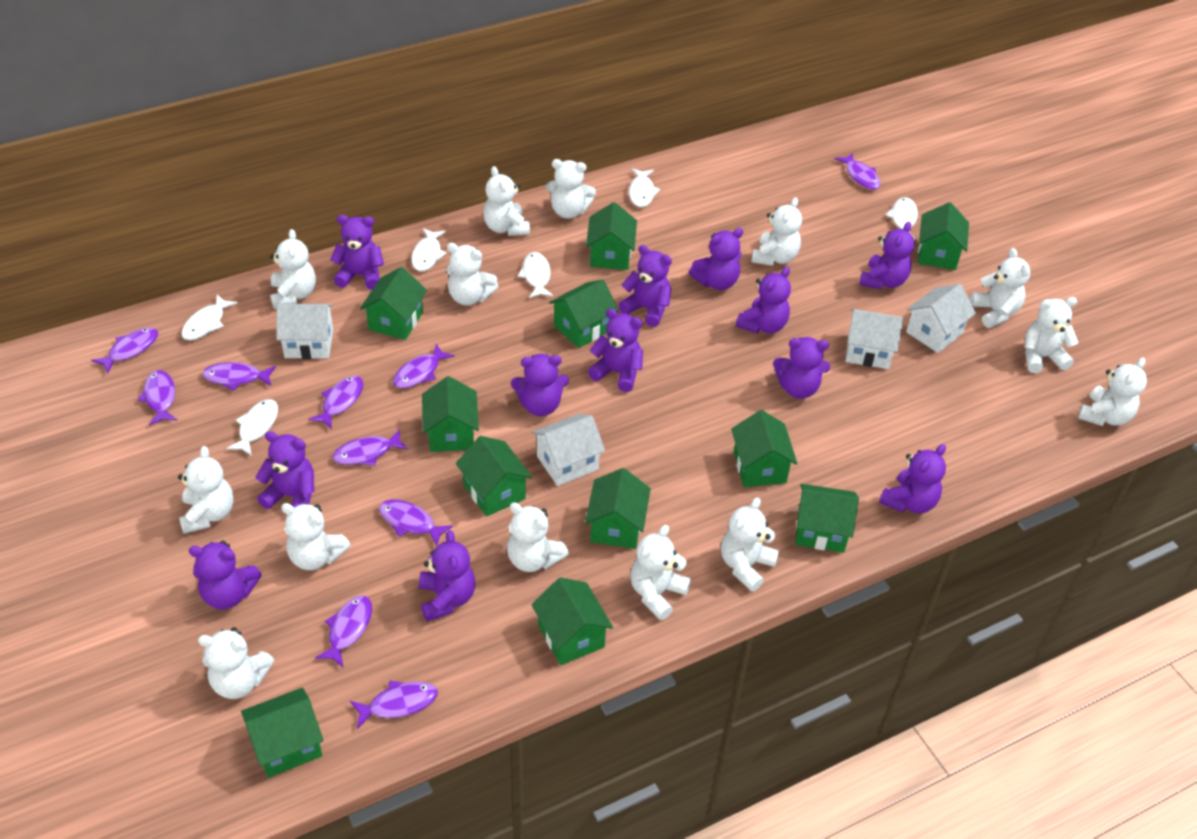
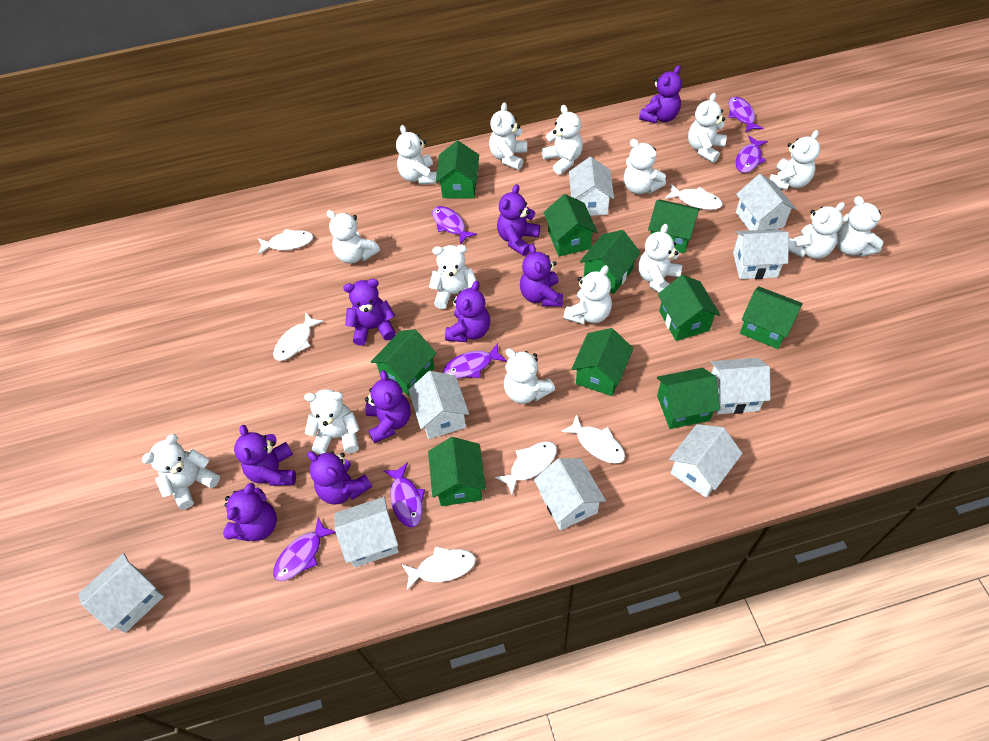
green house: [241,687,323,778] [360,267,427,340] [422,376,479,452] [456,436,532,517] [531,577,613,665] [549,279,619,348] [585,468,651,549] [586,202,637,270] [731,410,797,487] [795,484,859,553] [918,202,969,270] = 11 -> [371,329,437,396] [428,437,486,506] [436,141,479,198] [543,194,597,257] [572,328,633,396] [580,230,641,294] [648,199,700,253] [657,368,720,429] [658,275,720,341] [740,286,803,349] = 10
purple fish: [91,327,158,374] [138,370,178,426] [202,362,276,391] [308,376,364,429] [315,596,372,668] [332,429,408,466] [350,681,438,729] [379,500,453,546] [393,344,455,388] [835,153,880,190] = 10 -> [273,517,336,581] [383,462,425,527] [432,206,477,245] [443,343,507,378] [729,97,764,133] [735,136,768,173] = 6
purple teddy bear: [188,541,262,609] [256,431,315,509] [330,215,384,290] [419,530,475,622] [511,354,569,416] [588,308,643,392] [618,245,672,327] [689,228,743,290] [736,267,791,334] [773,337,830,399] [860,222,914,290] [879,444,946,513] = 12 -> [223,483,277,541] [234,425,296,486] [307,451,372,504] [343,279,396,346] [365,370,411,443] [445,281,490,342] [497,184,540,256] [520,244,563,307] [639,65,682,123] = 9
white house: [276,303,333,359] [532,414,605,486] [846,309,903,369] [906,284,976,353] = 4 -> [79,553,164,633] [334,497,399,567] [408,371,469,439] [534,458,606,530] [569,157,614,216] [669,424,743,497] [710,358,771,414] [733,229,789,279] [736,174,796,231] = 9
white teddy bear: [178,446,234,534] [198,627,274,699] [270,229,316,309] [281,503,351,570] [446,243,499,306] [483,166,530,236] [507,502,569,572] [546,159,596,219] [630,525,691,620] [721,497,779,591] [752,197,802,266] [970,248,1030,328] [1025,297,1079,373] [1078,358,1147,426] = 14 -> [142,434,220,510] [304,389,360,454] [327,210,380,264] [396,125,438,185] [429,245,477,309] [489,102,527,170] [504,348,555,404] [542,105,583,175] [563,265,612,324] [624,139,666,194] [639,224,682,293] [688,93,727,163] [769,130,820,190] [789,202,845,259] [836,196,883,257] = 15

